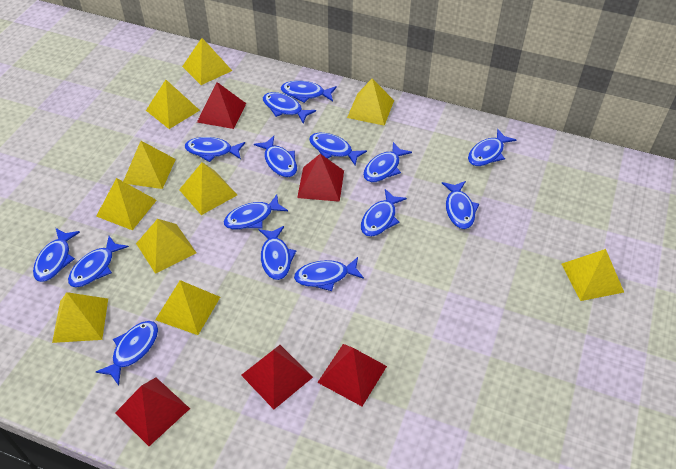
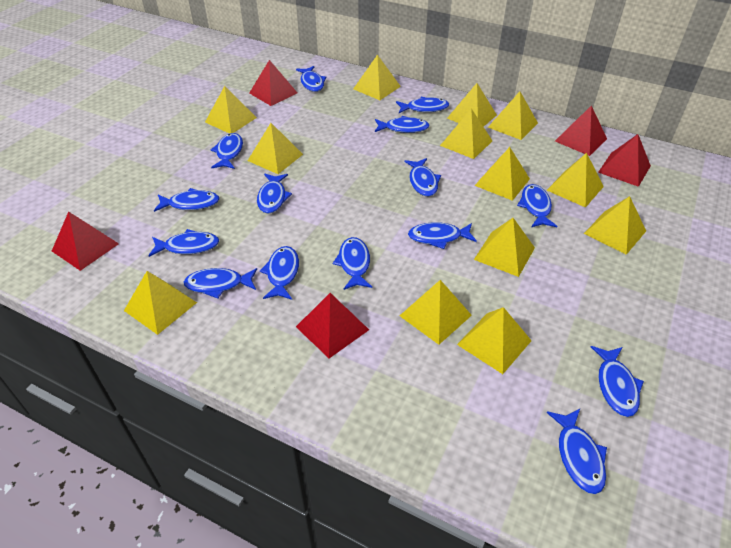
yellow pyramid: [52,292,108,343] [96,178,157,230] [123,141,176,189] [136,219,196,274] [146,80,200,129] [155,280,220,335] [179,162,237,215] [182,38,232,85] [347,78,394,126] [562,249,624,301] = 10 -> [124,271,197,335] [205,86,257,134] [248,123,303,174] [353,55,401,100] [400,280,472,345] [440,109,492,159] [447,83,497,127] [457,307,532,374] [474,147,530,201] [474,218,535,277] [488,91,538,140] [547,153,604,208] [584,196,646,255] = 13

